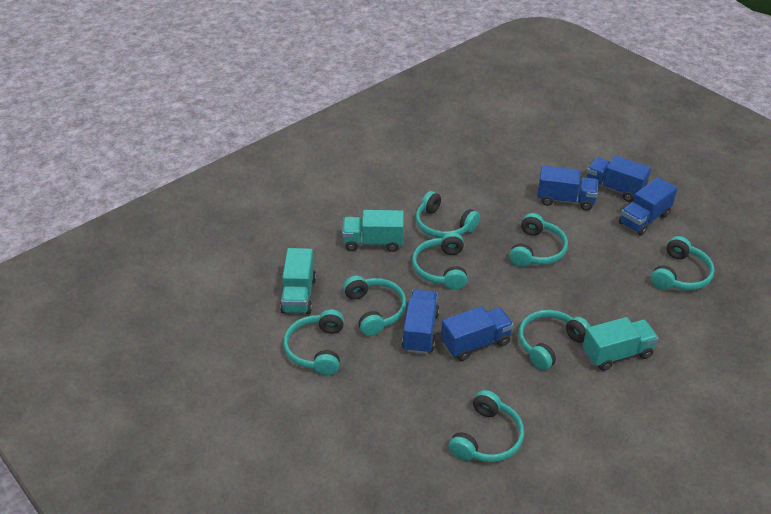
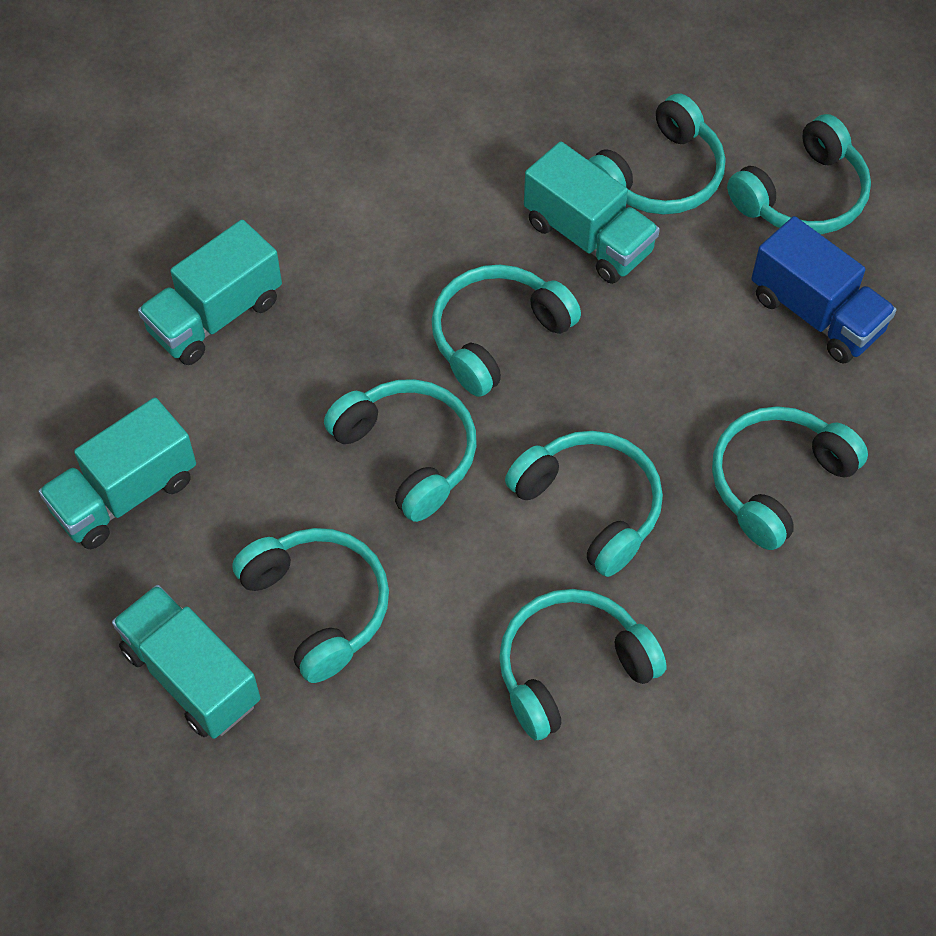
blue truck: [402,289,439,354] [441,306,514,361] [537,165,598,211] [587,156,651,202] [619,177,677,236] = 5 -> [751,216,897,364] = 1
turquoise truck: [280,248,316,314] [342,210,404,252] [583,317,659,371] = 3 -> [38,397,196,549] [112,585,261,739] [138,220,282,365] [524,141,660,284] = 4

